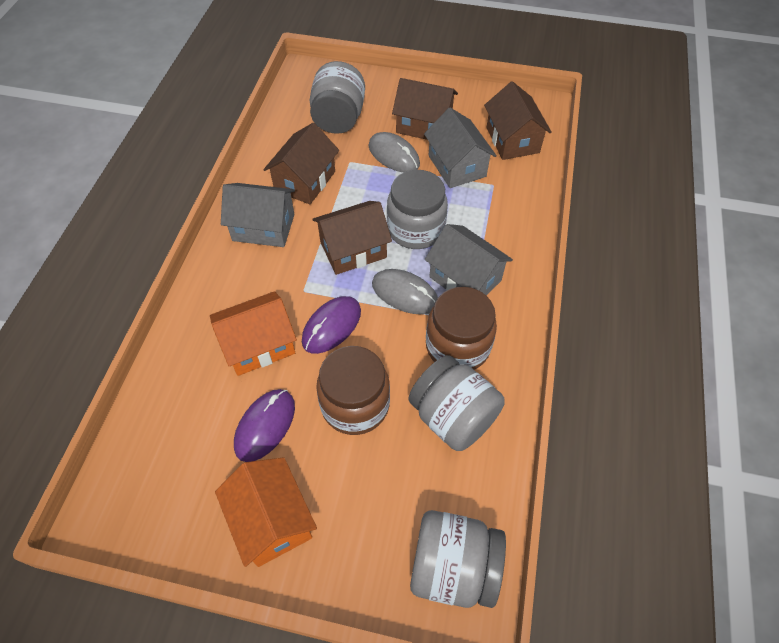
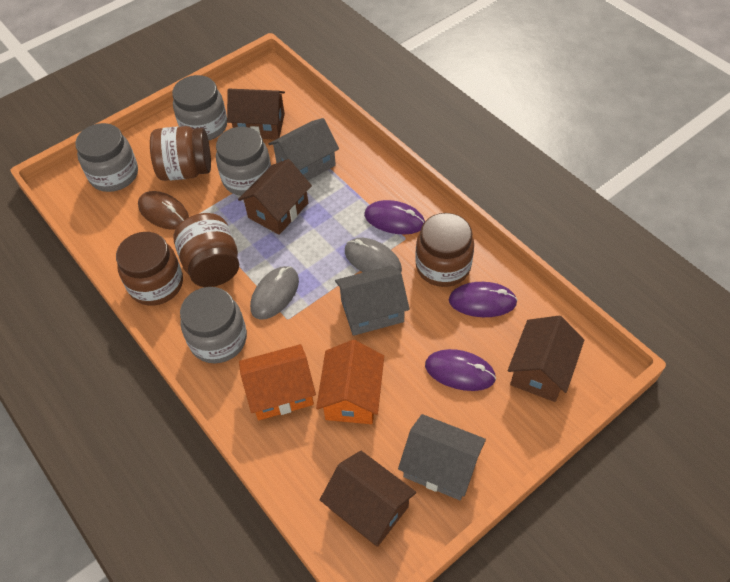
brown jar: [316,346,390,435] [426,287,497,370] = 2 -> [116,232,183,306] [150,126,211,181] [174,213,239,287] [415,213,474,287] = 4
brown mouse: none = 0 -> [138,191,189,230] = 1
purple mouse: [234,389,295,462] [302,296,361,354] = 2 -> [364,200,425,235] [425,349,496,391] [449,282,518,317] = 3

